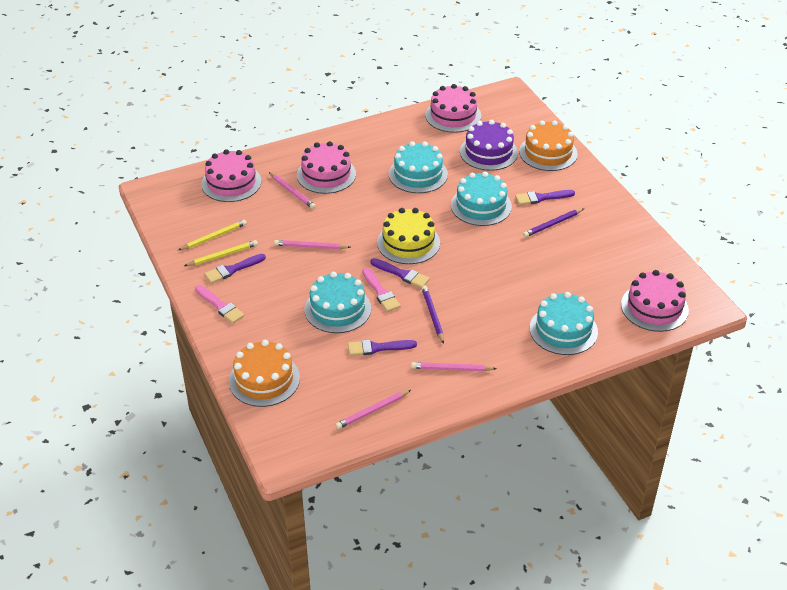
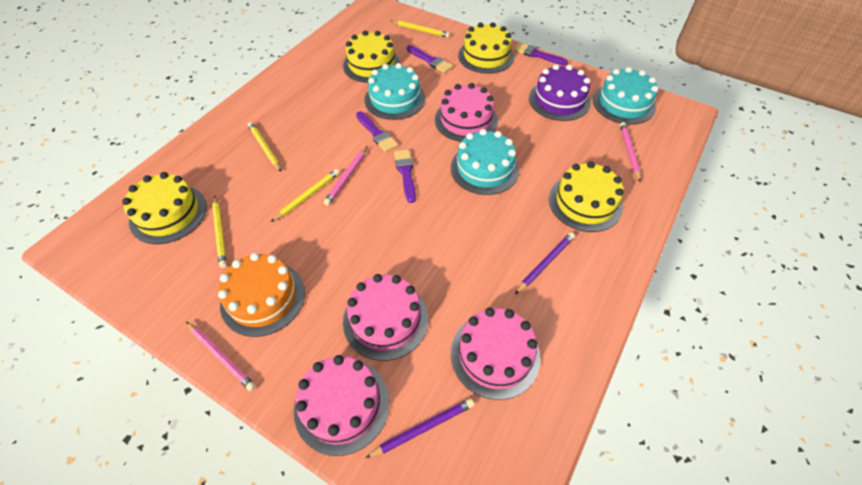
orange cake: [229,340,300,407] [519,120,578,171] = 2 -> [218,253,305,337] = 1
pink brush: [195,285,245,323] [362,268,401,312] = 2 -> none = 0
pink pencil: [269,172,316,209] [274,240,350,249] [335,390,411,429] [411,362,497,371] = 4 -> [186,322,256,391] [324,146,367,206] [620,122,641,182] = 3
turquoise cake: [304,272,371,333] [389,141,448,193] [451,172,512,226] [530,292,598,355] = 4 -> [365,63,425,120] [451,129,519,195] [593,67,658,125] = 3
yellow cake: [377,208,440,264] = 1 -> [122,172,207,244] [343,31,400,83] [458,22,514,74] [549,161,624,232] = 4
yellow pencil: [178,220,247,250] [184,240,258,266] = 2 -> [212,196,227,268] [248,122,281,172] [271,169,340,222] [391,20,450,38] = 4

